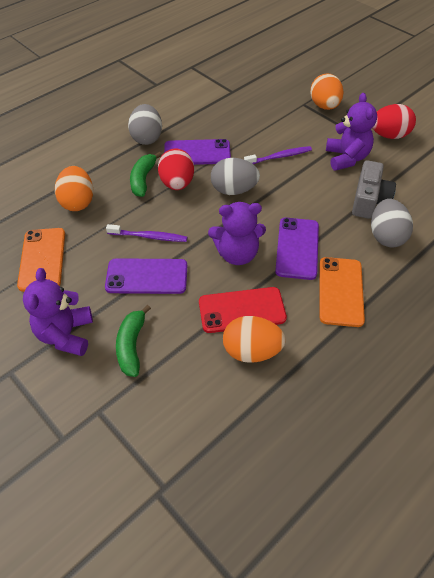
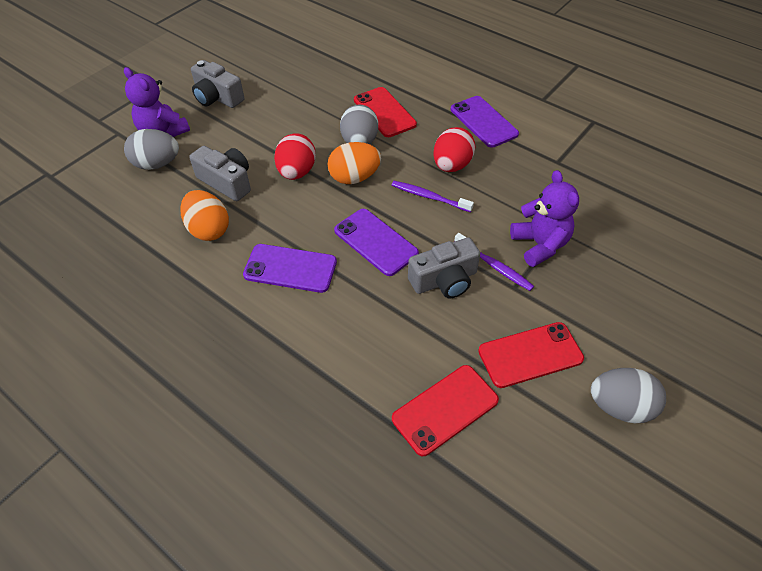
green banana: [116,305,151,377] [130,152,162,197] = 2 -> none = 0
grey camera: [352,160,396,219] = 1 -> [189,146,251,201] [191,60,244,108] [408,237,480,298] = 3
orange egg: [55,166,93,211] [223,316,286,363] [310,73,343,110] = 3 -> [180,190,229,241] [328,142,381,184] = 2
orange phone: [17,228,65,292] [319,257,365,327] = 2 -> none = 0
purple teddy bear: [23,268,93,356] [208,202,266,265] [326,93,377,171] = 3 -> [124,67,190,137] [510,170,579,267] = 2
red phone: [199,287,287,333] = 1 -> [354,87,417,137] [392,365,499,456] [478,322,584,388] = 3

